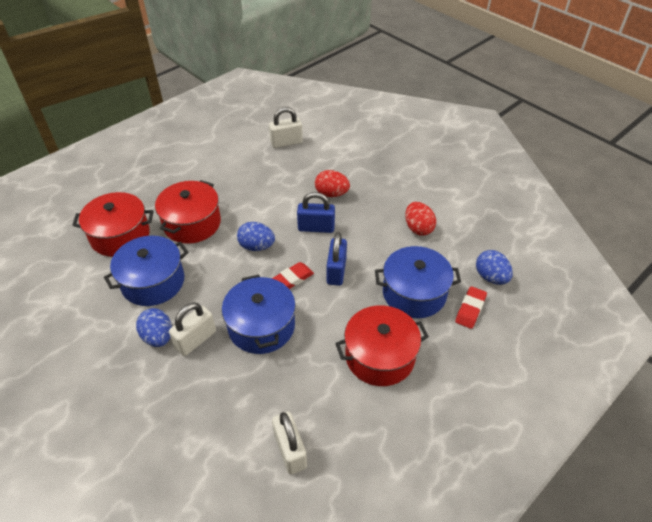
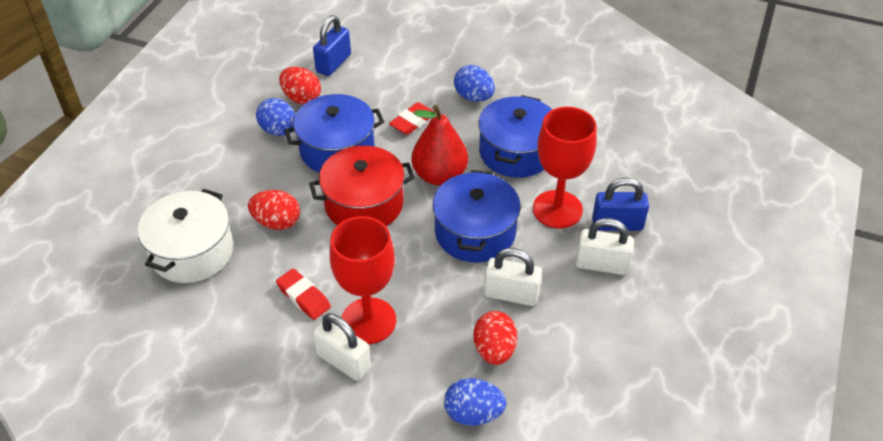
red egg: [315,170,350,197] [405,202,436,236] = 2 -> [248,190,300,230] [279,67,321,104] [474,311,518,365] = 3
red goblet: none = 0 -> [330,216,396,344] [533,107,597,228] = 2
red pear: none = 0 -> [412,105,468,186] = 1
red pot: [72,192,153,257] [155,180,221,244] [335,305,429,386] = 3 -> [309,146,415,226] = 1
white pot: none = 0 -> [138,189,233,283] = 1

